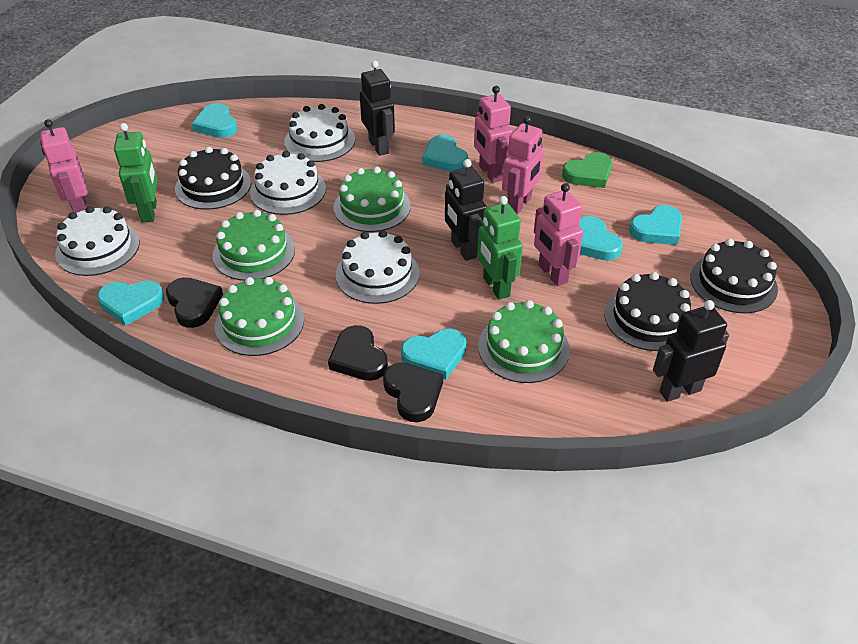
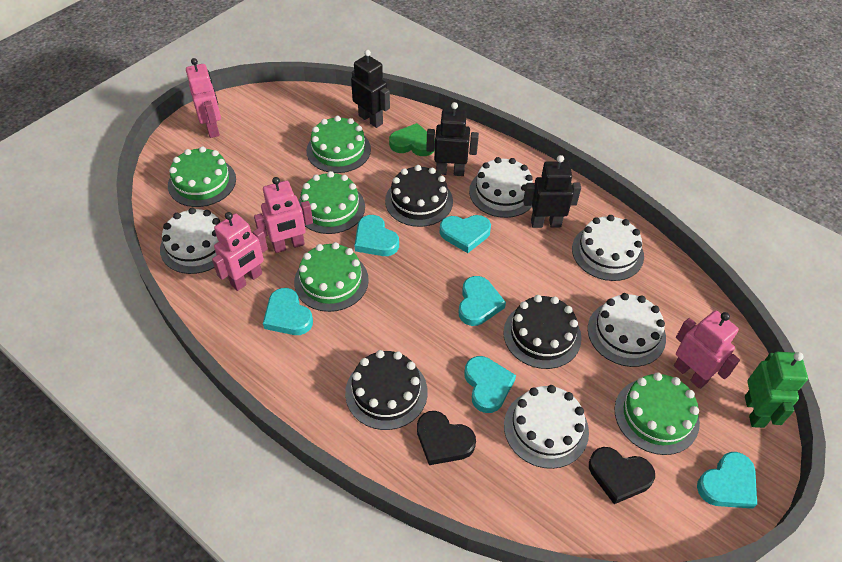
black heart: [166,277,223,328] [328,325,388,381] [383,363,443,422] = 3 -> [417,411,476,465] [589,447,655,504] = 2
green cake: [212,210,295,281] [215,277,304,356] [333,167,411,232] [478,300,570,383] = 4 -> [168,146,236,207] [294,242,369,312] [298,171,365,234] [306,116,371,173] [615,372,700,455] = 5
green robot: [114,123,158,223] [477,196,523,300] = 2 -> [745,352,808,428] = 1
white cake: [55,206,140,276] [250,151,326,215] [284,104,355,162] [336,230,420,304] = 4 -> [160,208,221,274] [469,157,533,218] [504,385,589,469] [572,215,644,281] [588,293,666,367] = 5

